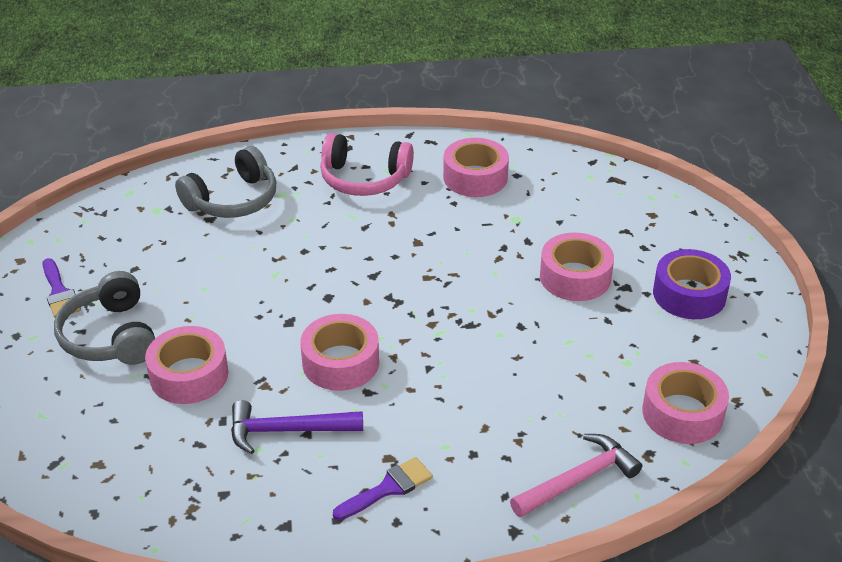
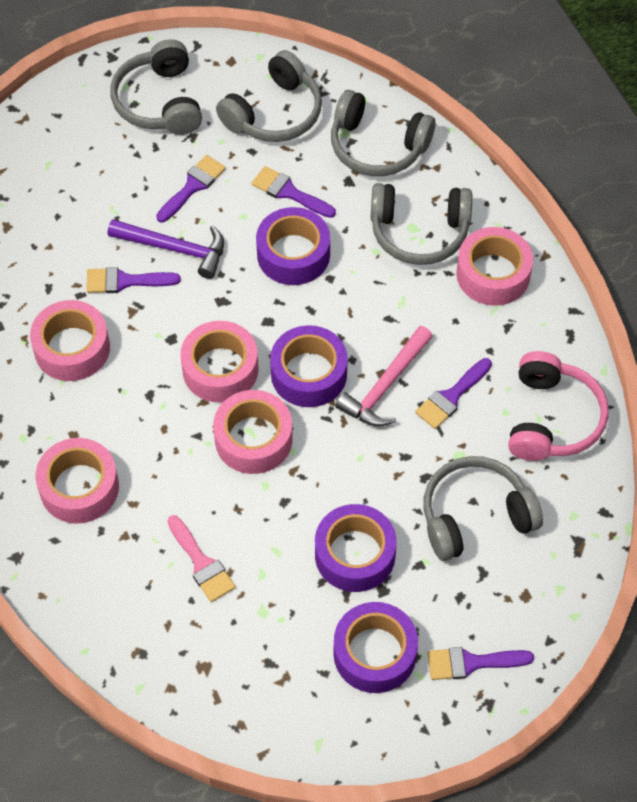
grey headphones: [54,271,155,365] [175,146,276,218] = 2 -> [110,39,202,135] [216,50,322,142] [331,90,435,176] [371,183,472,265] [423,456,543,561] = 5
pink brush: none = 0 -> [167,515,236,602] = 1
purple brush: [43,258,81,318] [333,457,433,520] = 2 -> [86,267,181,293] [156,155,226,222] [252,166,336,218] [415,358,492,429] [428,647,534,680] = 5
purple tape: [653,249,731,319] = 1 -> [256,207,330,285] [270,325,348,407] [315,504,397,592] [333,602,418,693] = 4

